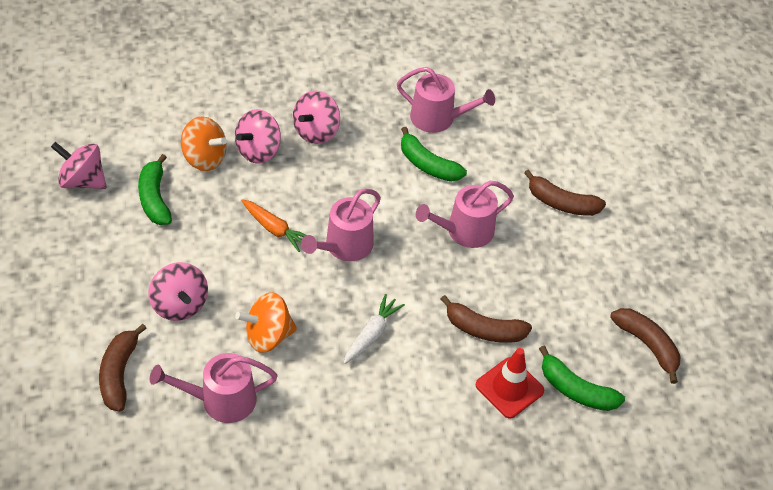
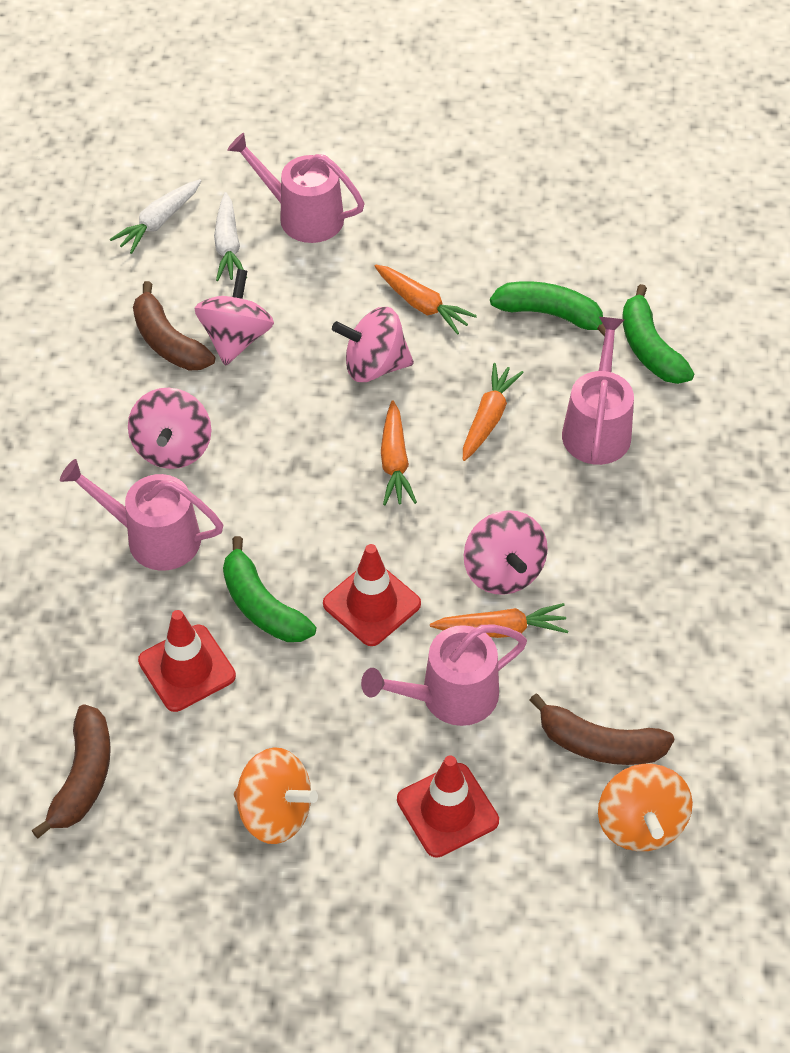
brown banana: [99,324,147,412] [440,295,532,343] [524,169,606,216] [610,308,680,384] = 4 -> [31,705,111,839] [133,281,215,370] [530,693,675,765] = 3
orange carrot: [241,199,307,252] = 1 -> [374,265,477,335] [381,400,417,505] [430,603,568,638] [463,363,524,461] = 4
red traffic cone: [476,348,544,418] = 1 -> [138,610,236,712] [323,544,421,646] [397,755,499,858] = 3
white carrot: [343,294,405,364] = 1 -> [110,179,201,254] [214,192,247,281] = 2

